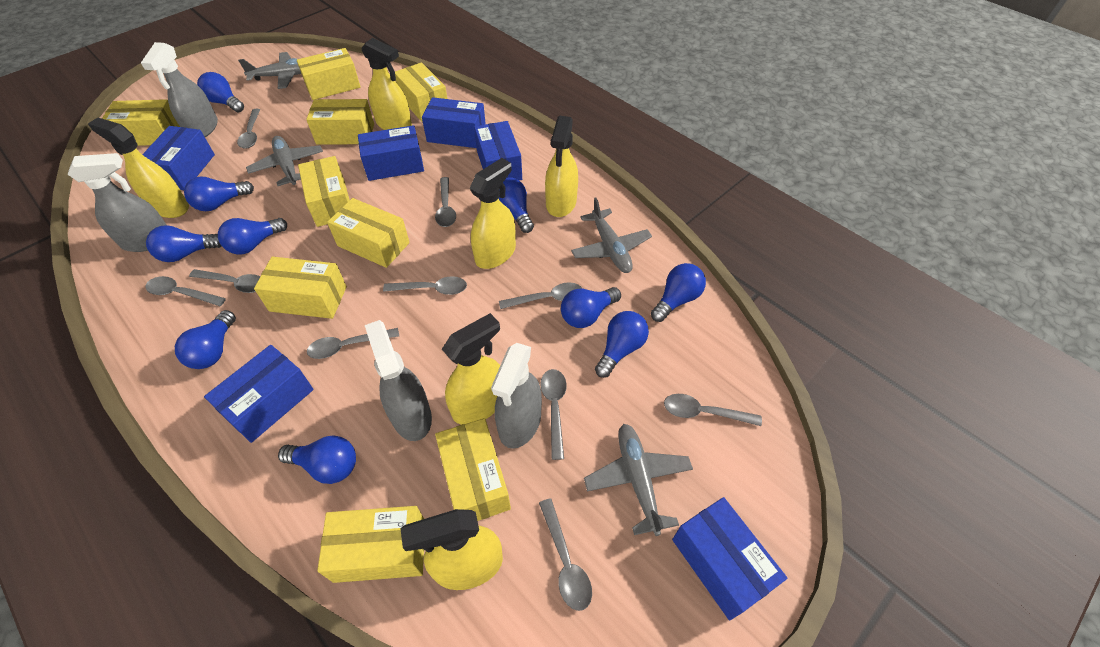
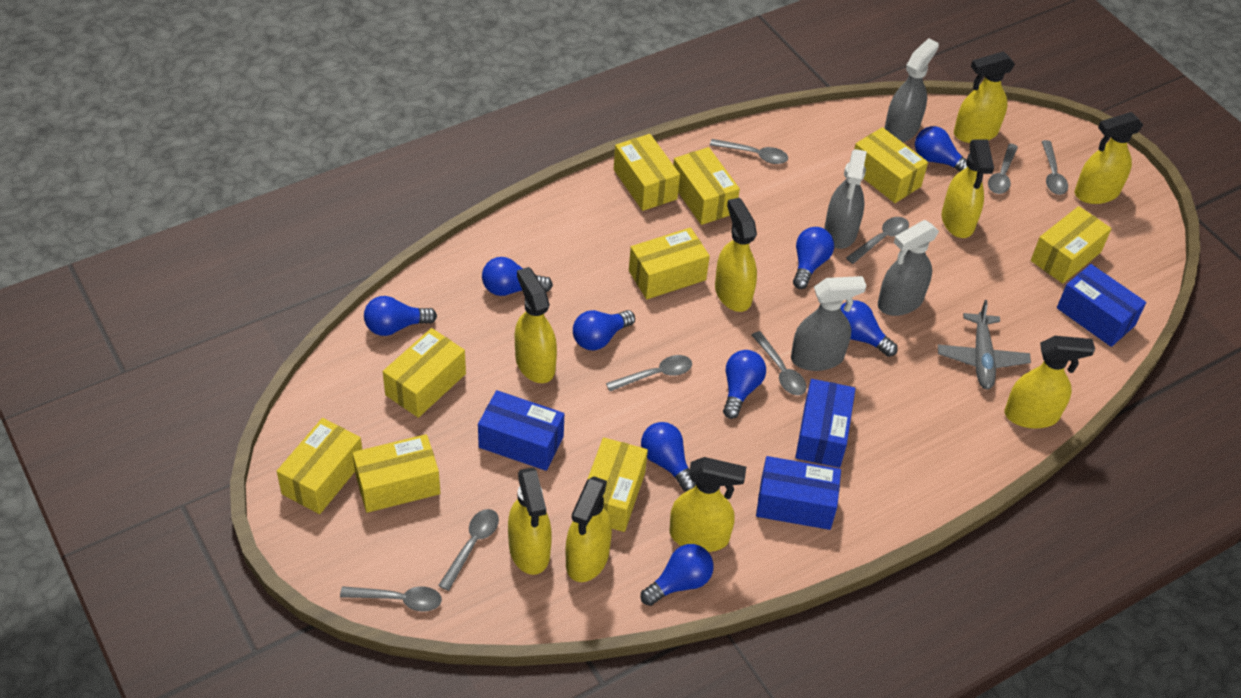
blue box: [142,126,215,190] [204,345,314,443] [358,125,424,181] [422,97,486,148] [474,121,522,180] [672,497,787,620] = 6 -> [478,390,564,471] [756,456,841,530] [795,379,855,468] [1057,264,1147,347] = 4
blue light bulb: [146,225,221,262] [175,310,236,369] [184,176,254,211] [197,72,244,112] [218,218,287,255] [278,435,356,484] [499,177,534,233] [561,287,621,328] [595,311,649,378] [651,263,706,322] = 10 -> [364,296,437,336] [482,257,553,296] [573,310,635,350] [641,422,696,491] [641,544,714,606] [723,350,766,419] [793,227,834,289] [840,300,898,357] [915,126,967,172] = 9
grey plane: [238,52,301,89] [246,136,323,186] [571,198,652,273] [584,424,693,536] = 4 -> [938,300,1031,390] = 1
grey spoon: [146,276,226,306] [189,269,260,293] [237,109,260,149] [307,328,399,359] [383,276,467,295] [435,177,456,227] [499,282,582,309] [539,498,592,611] [540,369,567,460] [664,394,762,426] = 10 -> [340,586,442,611] [438,509,499,591] [606,355,692,391] [710,139,788,164] [752,331,807,395] [846,217,909,264] [988,144,1018,194] [1042,140,1068,195] = 8
yellow spray bottle: [88,117,189,218] [361,38,412,130] [401,509,503,590] [442,313,500,425] [470,158,516,269] [545,116,578,217] = 6 -> [508,467,552,575] [515,267,557,383] [566,476,612,582] [670,457,746,552] [715,198,757,312] [942,139,994,238] [954,51,1015,143] [1004,336,1095,429] [1075,112,1143,204] = 9

